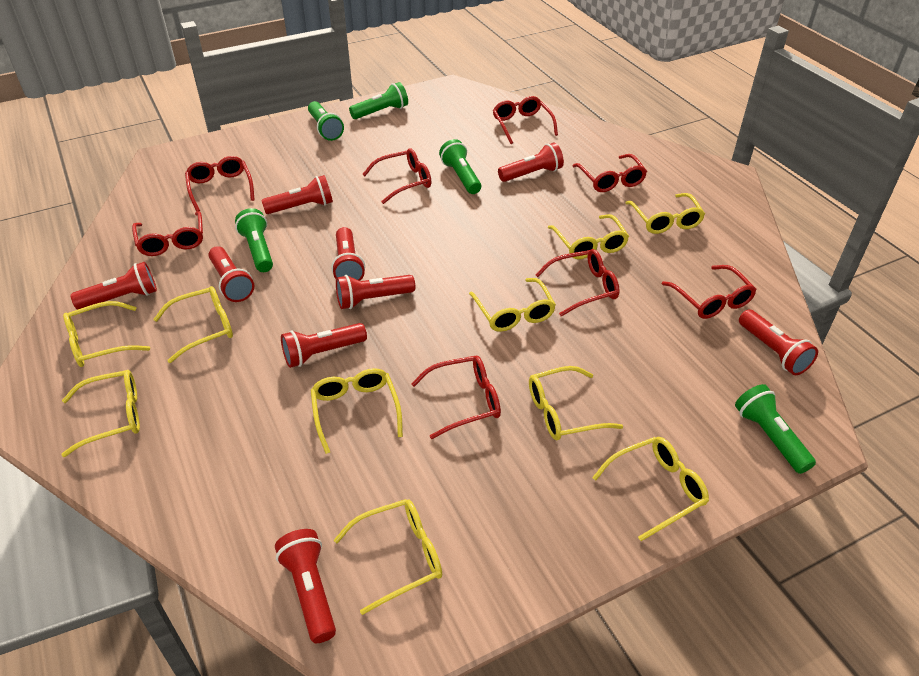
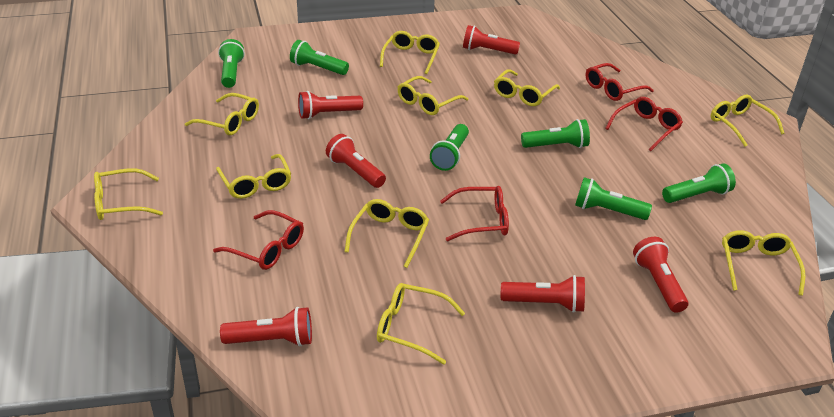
green flashlight: [235,208,273,272] [308,101,344,141] [349,82,408,119] [439,139,481,194] [735,384,816,474] = 5 -> [218,39,245,88] [290,40,349,75] [430,124,469,171] [521,119,590,148] [575,177,652,220] [662,163,736,203] = 6
red flashlight: [70,262,157,310] [208,246,254,302] [261,175,333,214] [275,529,336,643] [281,323,367,368] [331,227,365,281] [336,275,415,309] [498,142,564,182] [739,309,818,375] = 9 -> [220,307,312,346] [298,91,363,119] [326,134,386,188] [463,25,520,55] [501,275,585,313] [633,237,688,313] = 6
red glasses: [132,211,203,256] [185,156,255,212] [362,148,431,204] [411,356,501,439] [493,96,558,144] [535,249,620,316] [573,154,647,192] [662,265,757,319] = 8 -> [213,210,304,270] [440,186,509,241] [586,63,654,101] [605,97,683,151] = 4

